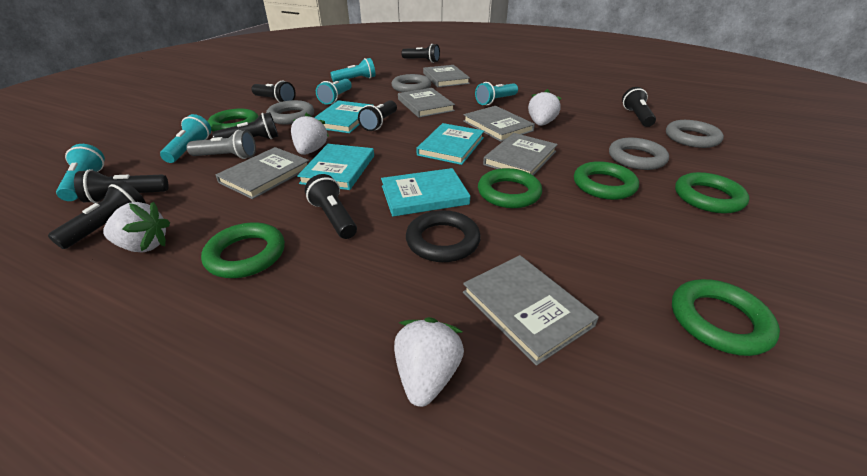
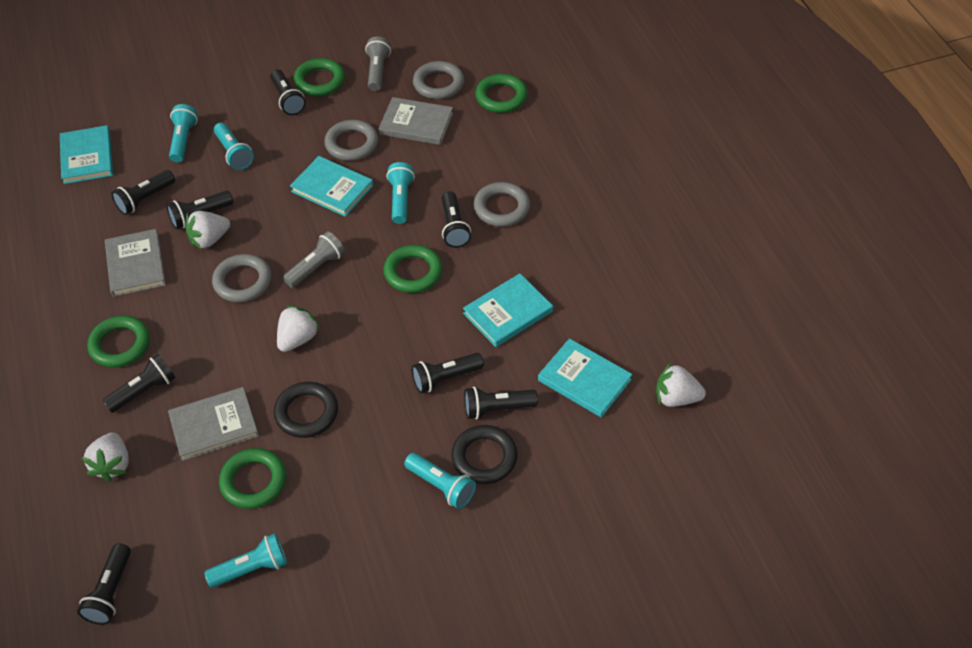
black ring: [406,210,481,262] = 1 -> [274,382,338,438] [451,425,518,484] = 2
green ring: [201,222,285,278] [208,109,259,132] [478,168,542,208] [574,161,639,200] [672,279,780,356] [675,172,749,214] = 6 -> [87,315,150,368] [219,448,286,509] [294,58,345,96] [384,245,443,293] [475,74,528,113] = 5
grey book: [216,147,309,199] [398,88,455,118] [423,65,470,87] [463,106,535,142] [463,255,599,366] [483,133,558,175] = 6 -> [105,229,166,297] [168,387,259,461] [379,97,453,145] = 3
grey flashlight: [186,130,256,159] = 1 -> [283,232,345,288] [365,36,391,91] = 2

